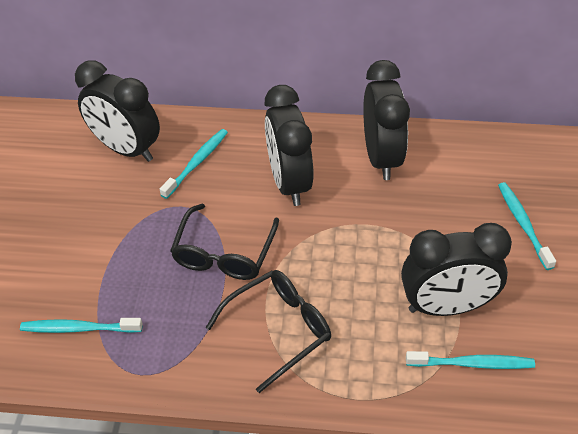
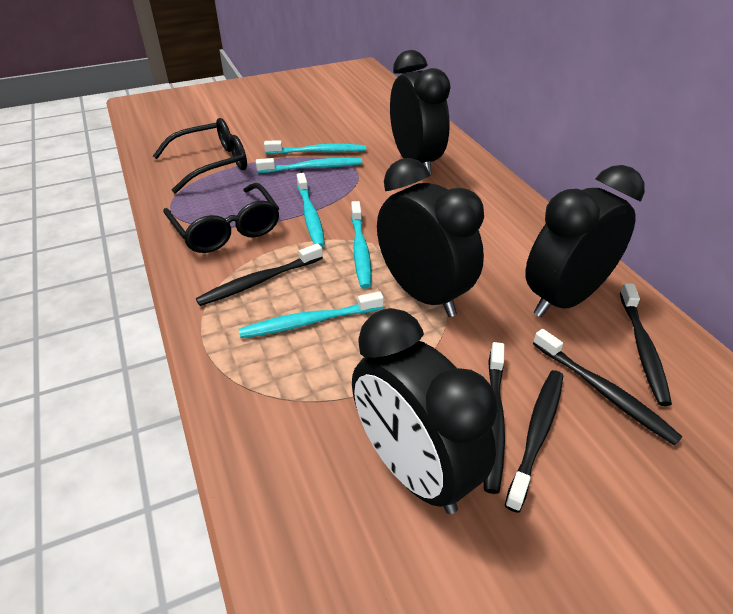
black toothbrush: none = 0 -> [196,243,323,306] [483,342,505,494] [505,370,563,513] [533,329,682,445] [620,283,672,406] = 5
turquoise toothbrush: [20,318,143,333] [160,129,228,199] [406,351,535,369] [498,182,556,270] = 4 -> [239,291,384,338] [256,158,362,173] [264,140,366,154] [297,173,325,247] [351,201,372,289] = 5

